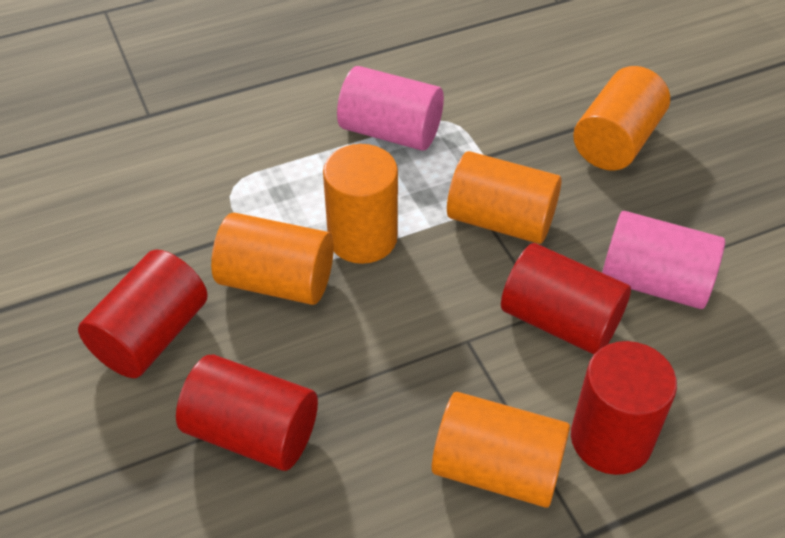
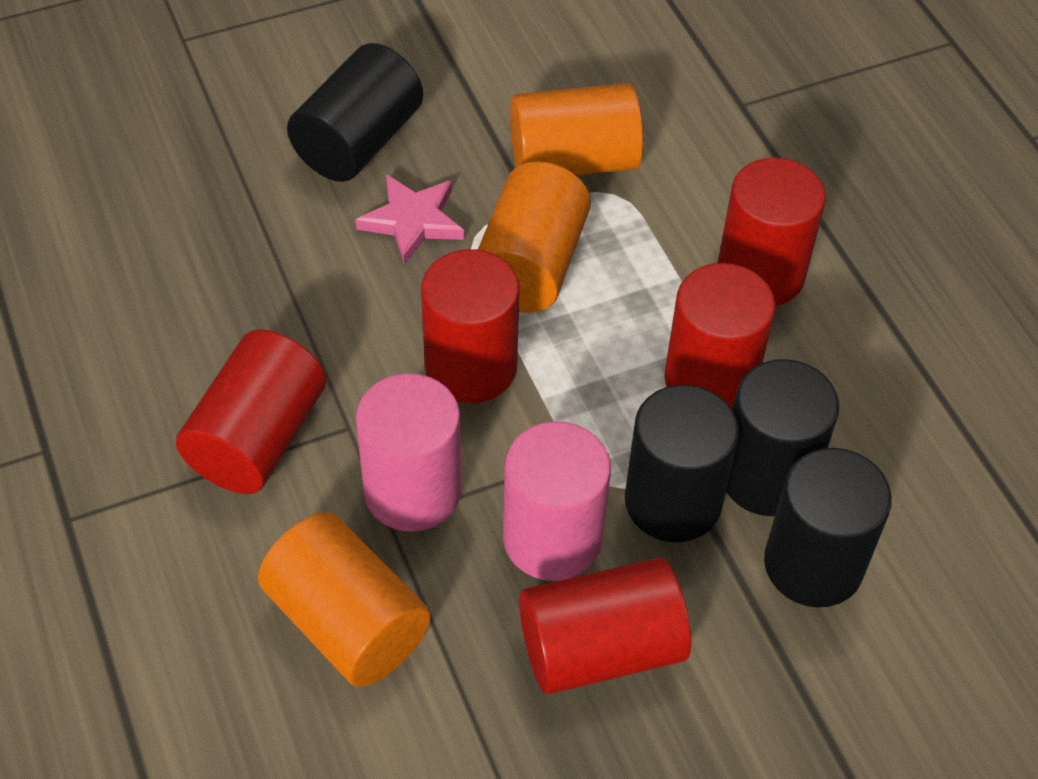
black cylinder: none = 0 -> [287,43,423,182] [625,385,739,542] [726,359,839,516] [764,448,892,608] = 4
orange cylinder: [211,212,334,305] [323,144,398,264] [432,392,570,508] [447,151,562,244] [573,66,670,171] = 5 -> [258,512,431,687] [478,161,591,313] [510,83,643,175] = 3
pink star: none = 0 -> [355,174,464,265] = 1
red cylinder: [78,249,208,378] [176,354,318,471] [501,243,631,354] [571,341,677,475] = 4 -> [176,330,326,494] [421,249,520,403] [519,558,691,694] [664,263,775,409] [718,158,826,306] = 5

